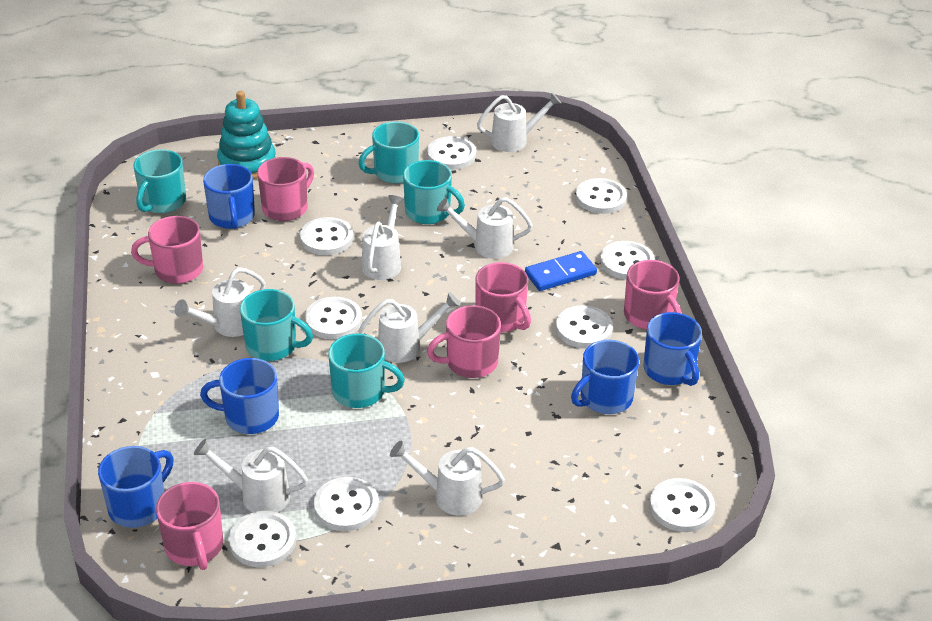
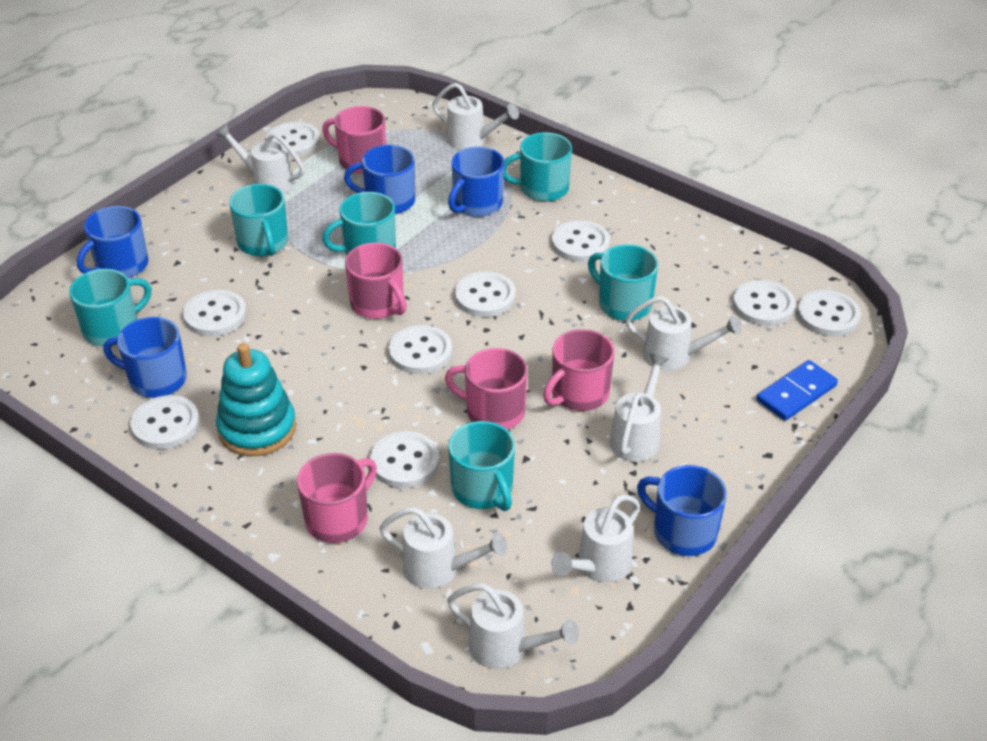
pink mug: [131,216,203,284] [156,482,223,570] [258,157,314,221] [427,305,501,378] [475,262,531,332] [624,260,682,329] = 6 -> [297,453,377,543] [322,106,386,174] [345,242,407,319] [445,348,528,429] [543,329,615,411] = 5
turquoise mug: [134,149,186,213] [240,289,313,361] [328,334,405,408] [358,122,419,184] [403,160,465,224] = 5 -> [69,269,151,346] [229,184,288,256] [322,192,396,255] [448,421,515,511] [504,132,572,202] [588,244,658,321] = 6

